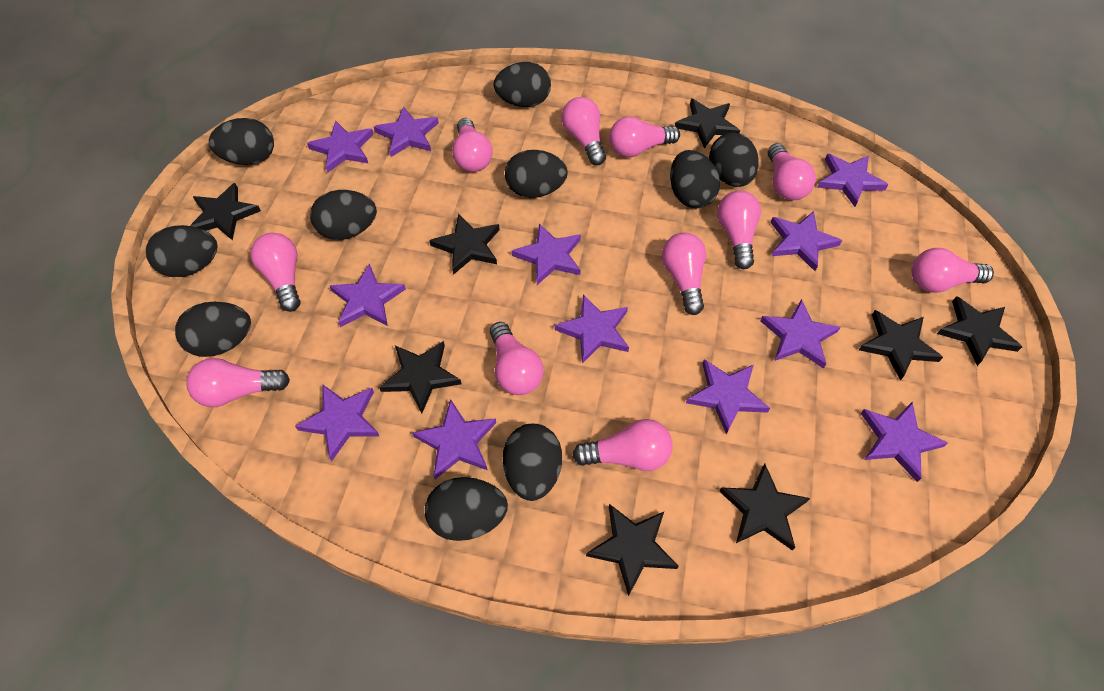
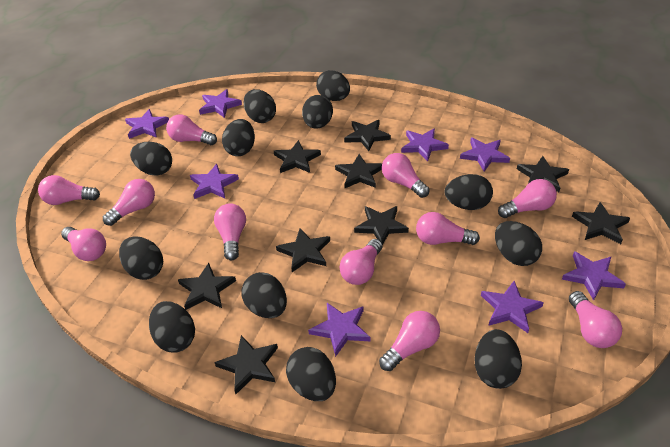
black egg: [146,225,217,277] [175,302,251,357] [209,118,274,165] [310,190,377,240] [425,477,508,541] [493,62,551,107] [503,423,562,501] [505,150,568,198] [670,150,720,208] [709,133,759,187] = 10 -> [119,236,163,280] [130,142,172,176] [149,301,195,353] [222,119,255,156] [242,272,287,318] [243,89,276,123] [286,347,336,401] [302,95,333,129] [316,70,350,101] [445,174,493,210] [475,329,522,389] [495,221,542,266] = 12
black star: [190,183,261,241] [379,341,461,413] [429,214,500,275] [586,504,679,596] [675,99,740,148] [719,464,810,551] [859,310,943,381] [937,296,1022,366] = 8 -> [178,263,236,310] [215,335,278,394] [274,140,321,173] [276,228,330,272] [335,154,382,188] [344,120,391,151] [354,206,409,245] [517,156,569,192] [572,202,630,244] = 9
purple star: [295,384,379,461] [307,121,373,172] [330,263,406,327] [374,106,439,157] [412,399,496,479] [512,223,581,285] [555,294,629,364] [686,359,770,435] [760,299,841,369] [770,211,842,271] [817,154,888,207] [861,402,948,482] = 12 -> [125,109,169,139] [190,164,239,199] [199,89,242,118] [308,303,370,357] [401,129,449,162] [460,138,510,171] [481,281,544,333] [562,251,626,301] = 8

